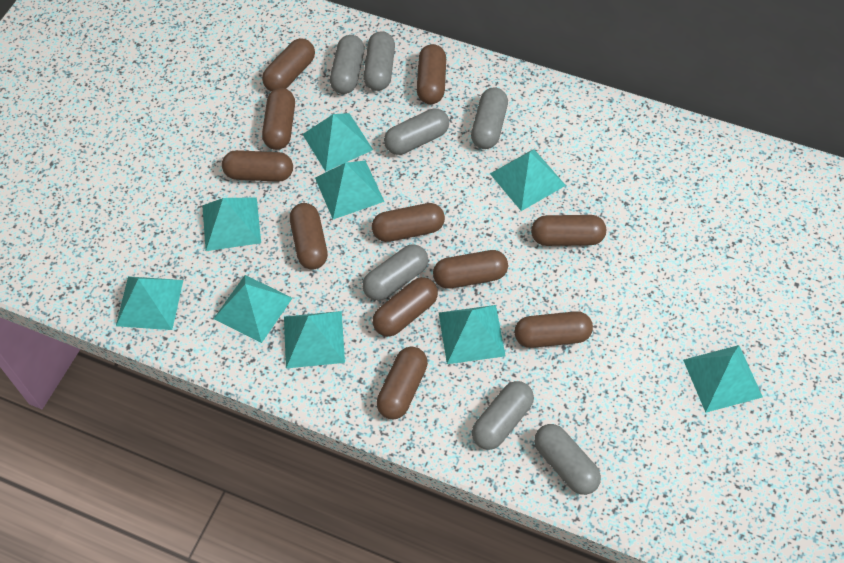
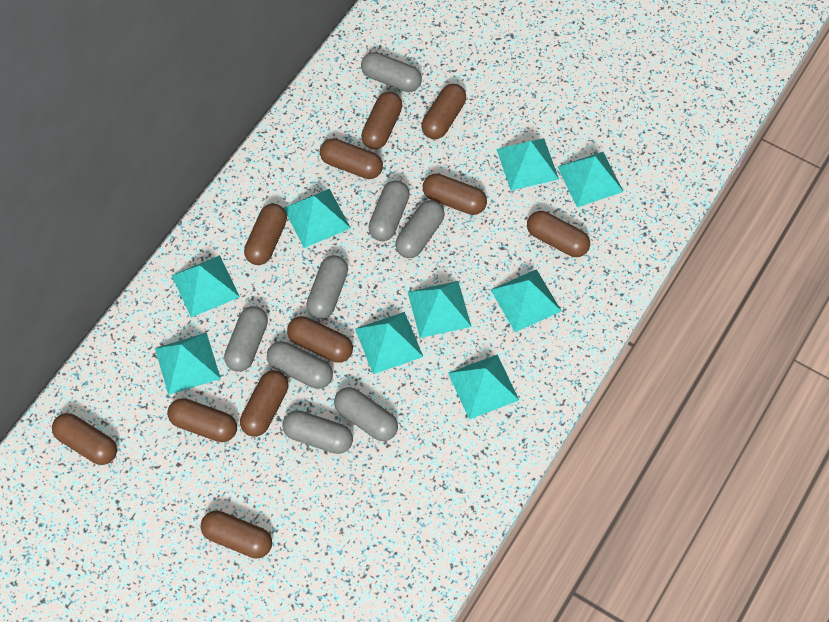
grey capsule: [330,35,364,94] [362,244,428,301] [364,31,395,91] [384,108,449,155] [471,88,508,149] [472,381,534,450] [534,424,601,495] = 7 -> [224,306,268,372] [267,342,333,389] [282,410,353,454] [306,255,348,319] [334,387,398,441] [361,52,422,92] [368,180,410,241] [395,200,445,258] = 8

